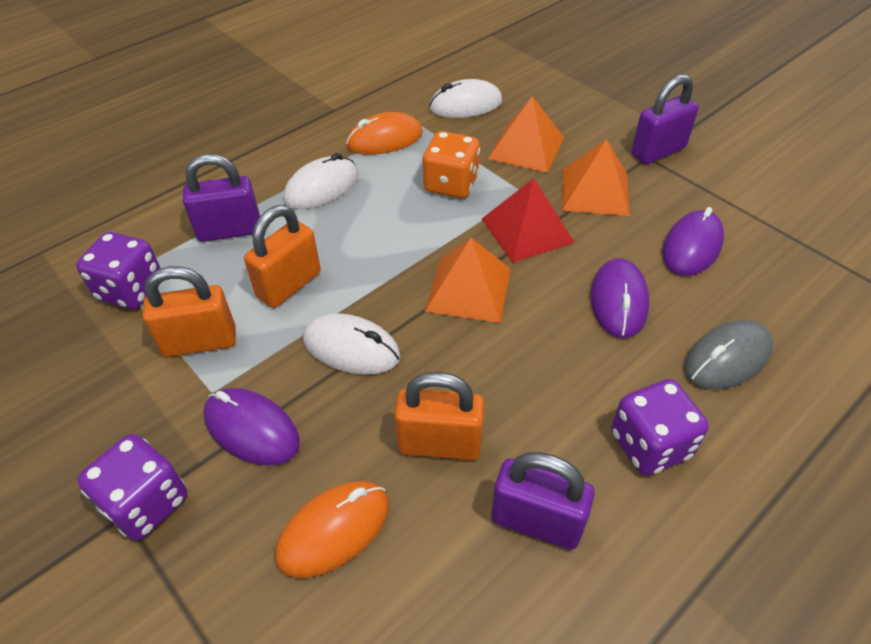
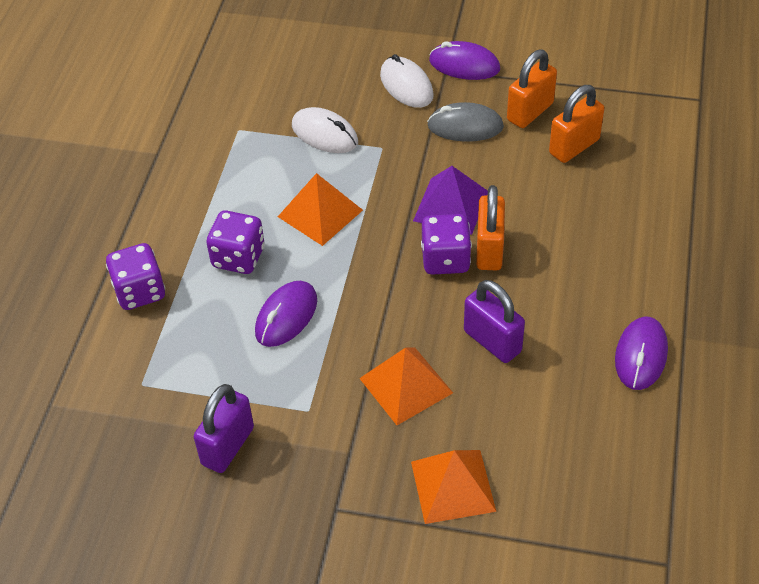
orange dice: [422,131,480,198] = 1 -> none = 0
orange mouse: [275,481,389,578] [346,112,423,155] = 2 -> none = 0
purple padlock: [183,154,260,242] [491,452,595,550] [631,74,699,164] = 3 -> [194,384,254,473] [464,280,525,363] = 2
purple pyramid: none = 0 -> [413,166,488,235] = 1
red pyramid: [482,178,575,263] = 1 -> none = 0
white mouse: [284,153,358,209] [303,313,401,375] [429,79,502,118] = 3 -> [292,107,358,153] [380,54,434,108] = 2

